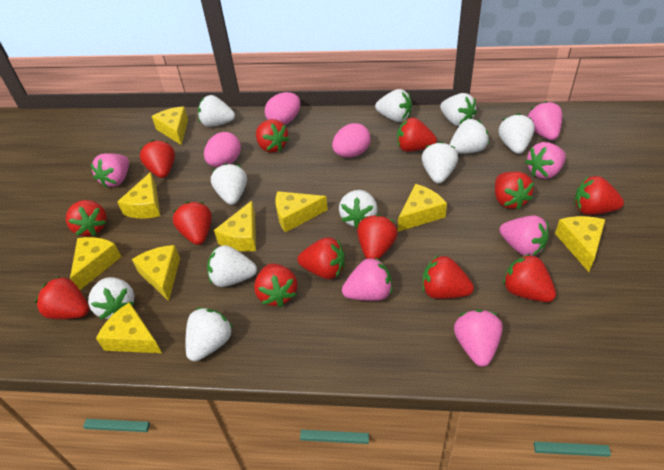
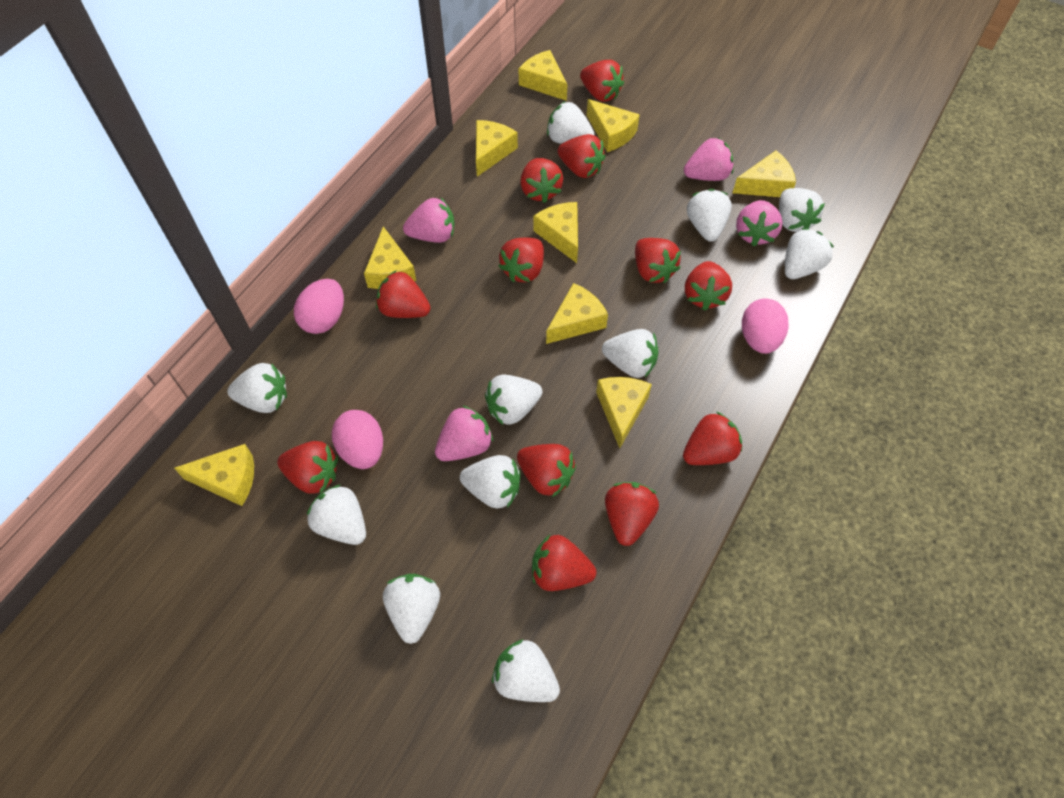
pink strawberry: [90,153,129,188] [342,257,392,301] [454,310,503,367] [499,215,549,256] [525,142,566,179] [528,101,562,140] = 6 -> [403,197,454,243] [435,405,493,461] [684,138,734,181] [736,200,783,246] = 4
red strawberry: [35,276,89,319] [66,200,107,236] [140,140,175,178] [173,202,212,245] [254,263,297,307] [256,119,289,153] [298,237,345,279] [357,214,398,259] [397,118,437,152] [422,255,474,299] [495,171,534,210] [503,254,556,302] [574,176,624,215] = 13 -> [277,441,338,494] [376,271,431,318] [499,238,544,282] [517,444,576,497] [520,158,563,203] [532,535,596,591] [558,134,605,178] [580,60,624,102] [605,482,659,546] [635,238,681,283] [683,411,742,465] [685,261,732,311] = 12

